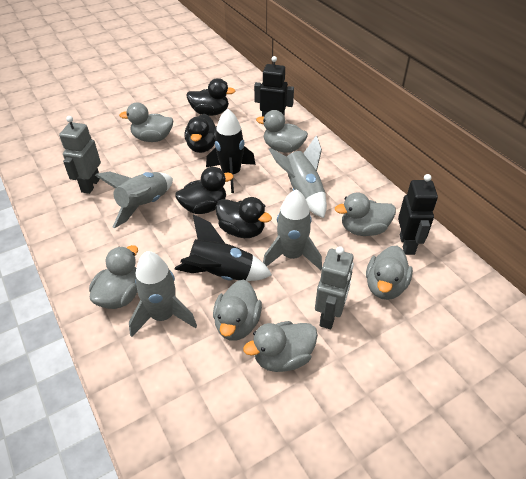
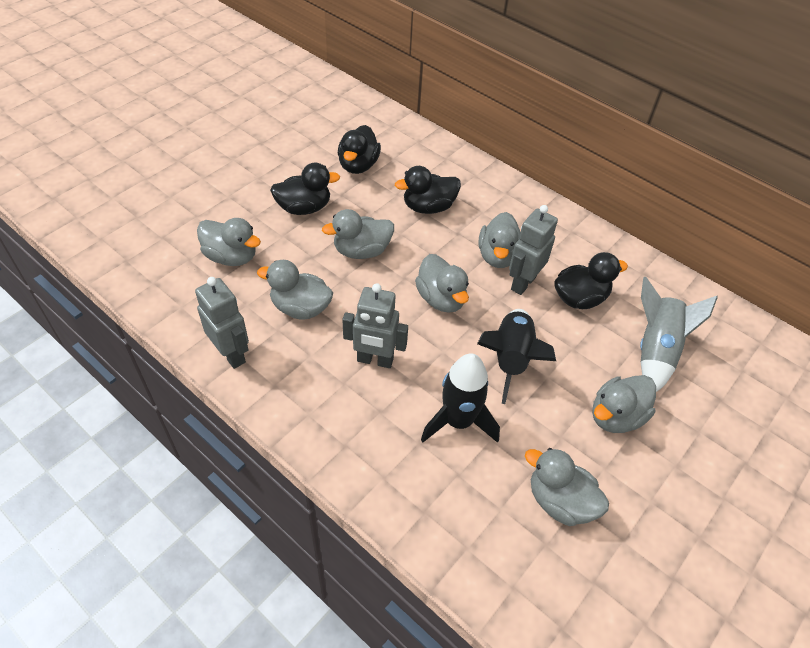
black robot: [254,56,294,117] [398,174,438,255] = 2 -> none = 0
grey robot: [59,116,101,194] [315,246,354,329] = 2 -> [195,277,249,369] [342,283,408,368] [509,205,558,295] = 3
grey rocket: [95,172,173,228] [129,251,197,337] [263,189,322,270] [269,135,327,218] = 4 -> [640,277,718,392] = 1

